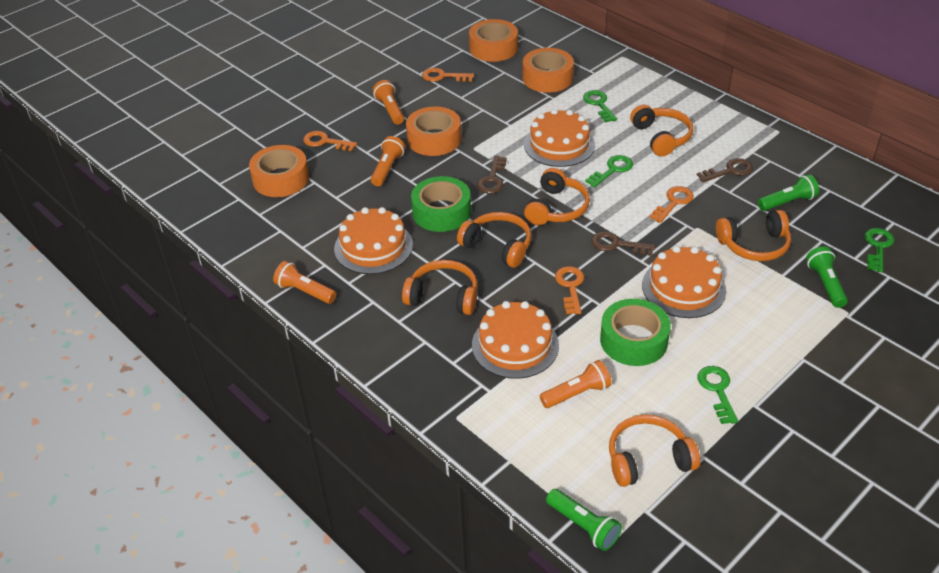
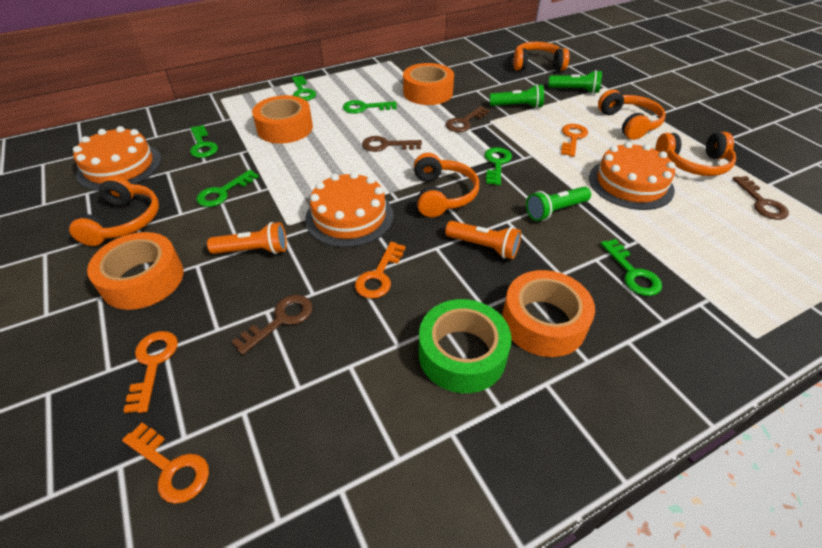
brown key: [477,156,507,194] [591,231,655,256] [697,158,753,182] = 3 -> [231,295,313,355] [362,136,422,152] [446,106,490,132] [732,176,789,220] = 4
green key: [583,90,617,122] [585,155,633,187] [698,366,738,424] [865,228,894,272] = 4 -> [190,125,218,158] [196,170,259,207] [292,76,316,101] [343,100,397,114] [485,147,512,185] [601,239,662,296] = 6
green tape: [411,176,471,232] [600,299,671,366] = 2 -> [419,299,512,393] = 1
orange cake: [334,207,413,274] [472,301,559,379] [524,109,595,167] [642,246,726,318] = 4 -> [73,126,161,191] [305,172,394,247] [589,142,676,210] = 3
orange flashlight: [273,261,336,304] [371,136,405,186] [373,80,404,125] [540,360,612,408] = 4 -> [207,222,287,254] [445,221,521,259] = 2
orange headphones: [402,260,478,315] [457,212,531,268] [524,168,590,225] [609,414,700,487] [630,105,693,156] [716,210,791,261] = 6 -> [69,176,159,246] [414,153,479,217] [513,42,569,71] [598,90,666,140] [656,132,736,176] = 5

